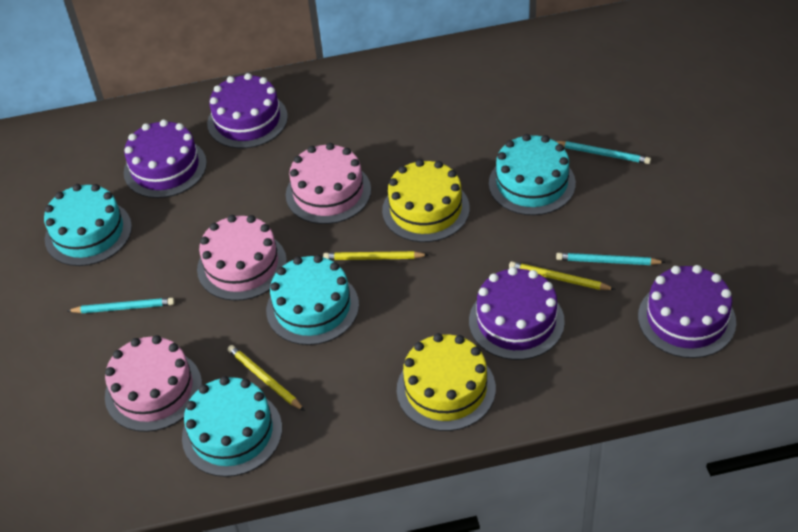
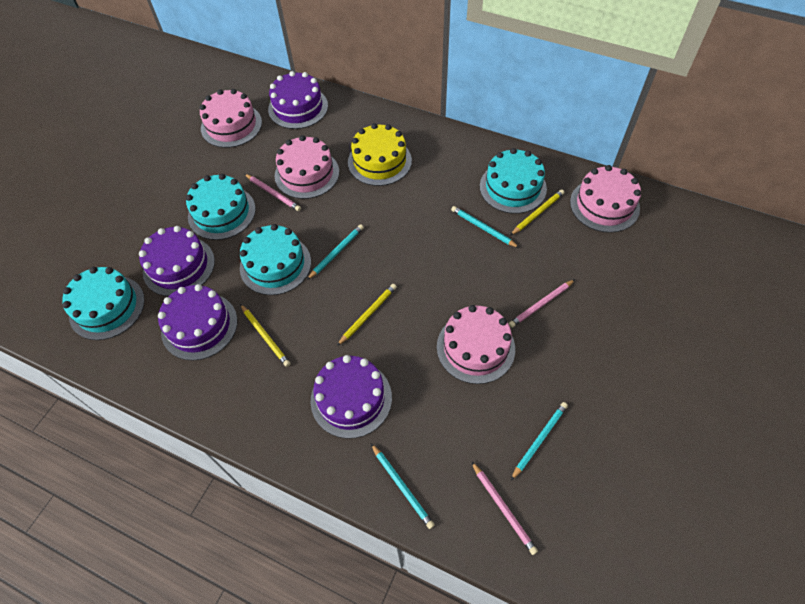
pink cake: [105,335,202,432] [197,215,287,301] [286,143,371,224] = 3 -> [200,89,262,148] [275,135,339,199] [437,305,515,384] [570,165,641,233] = 4
pink pencil: none = 0 -> [245,174,301,211] [471,461,538,555] [508,279,575,328] = 3
turquoise pencil: [67,298,175,313] [556,141,651,164] [556,253,665,265] = 3 -> [307,224,364,280] [371,444,435,529] [451,206,519,248] [511,402,568,480] = 4
yellow cake: [382,159,470,242] [397,333,496,431] = 2 -> [348,123,412,186] = 1

